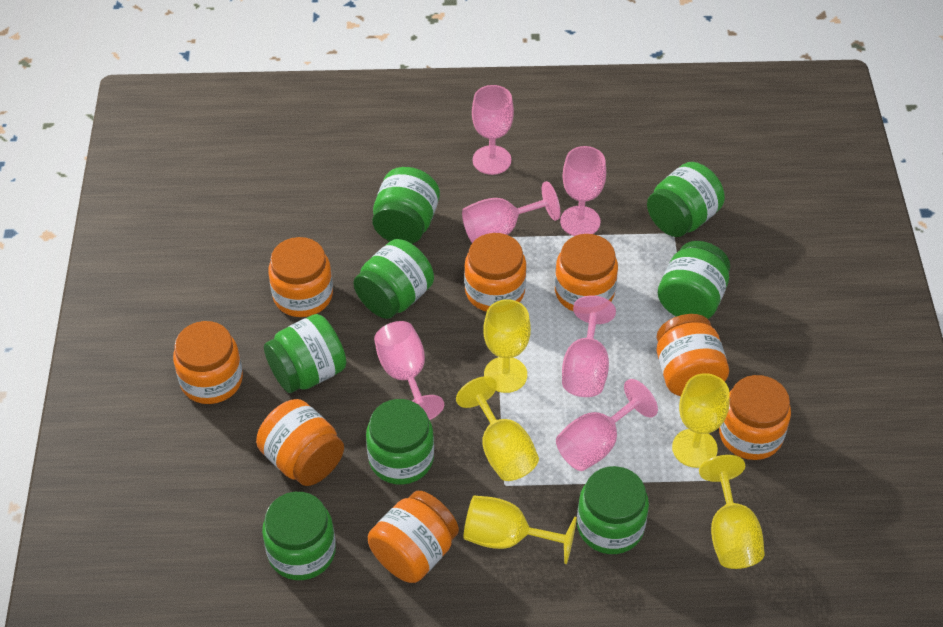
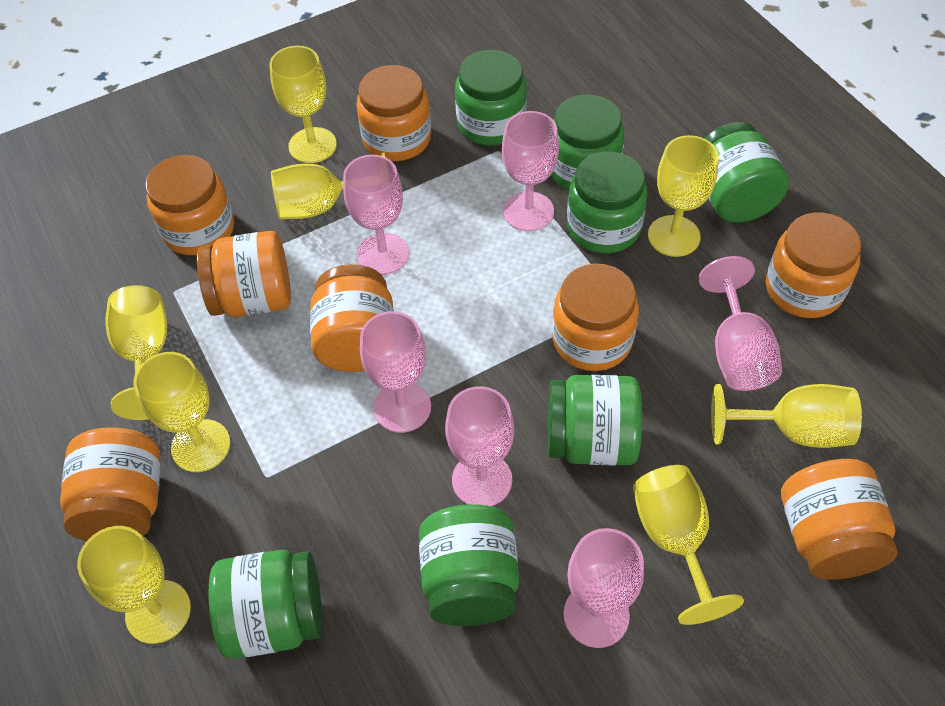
green jar: [262,492,336,580] [264,314,346,393] [353,239,434,319] [366,399,434,485] [372,167,440,244] [577,466,649,554] [647,162,725,237] [658,241,730,319] = 8 -> [209,550,323,659] [419,504,519,626] [455,50,527,146] [548,375,642,466] [551,94,624,190] [567,152,648,253] [704,122,789,223] = 7
yellow goblet: [456,376,539,481] [464,495,577,564] [483,299,531,393] [672,373,730,468] [699,455,765,569] = 5 -> [77,526,191,644] [105,285,167,420] [133,352,230,472] [269,46,337,163] [271,153,385,219] [633,465,744,625] [648,135,719,257] [711,384,862,448] = 8

